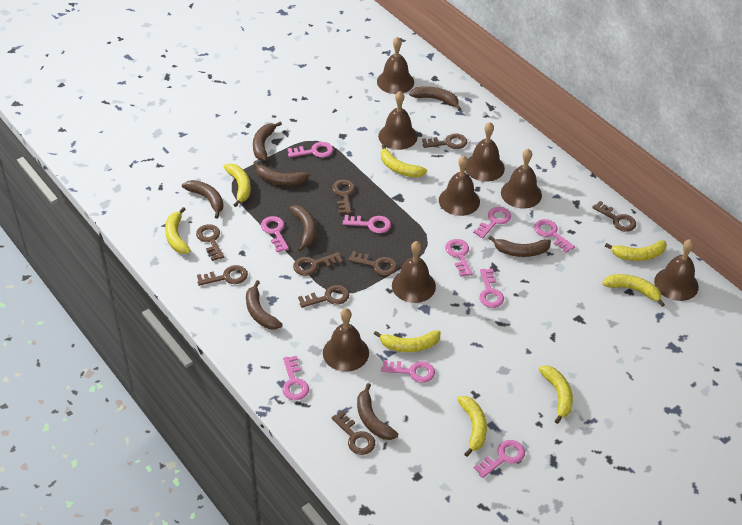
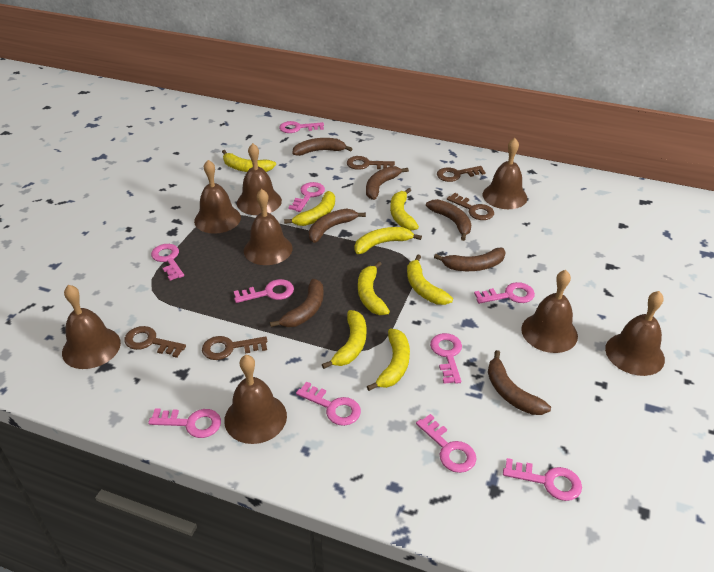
brown banana: [182,180,223,218] [246,280,283,330] [253,121,282,161] [253,161,309,185] [289,205,316,252] [357,383,398,440] [409,86,461,111] [489,235,551,257] = 8 -> [270,279,324,327] [293,138,353,156] [309,208,366,243] [366,166,409,200] [426,199,471,241] [434,248,506,271] [488,350,551,415] = 7
brown key: [196,224,224,261] [197,265,248,286] [293,252,343,276] [298,285,349,308] [331,411,375,455] [332,180,355,214] [348,251,397,276] [422,133,467,149] [592,201,636,232] = 9 -> [124,326,186,358] [202,336,267,360] [347,156,395,170] [437,166,486,182] [447,193,494,220] = 5

